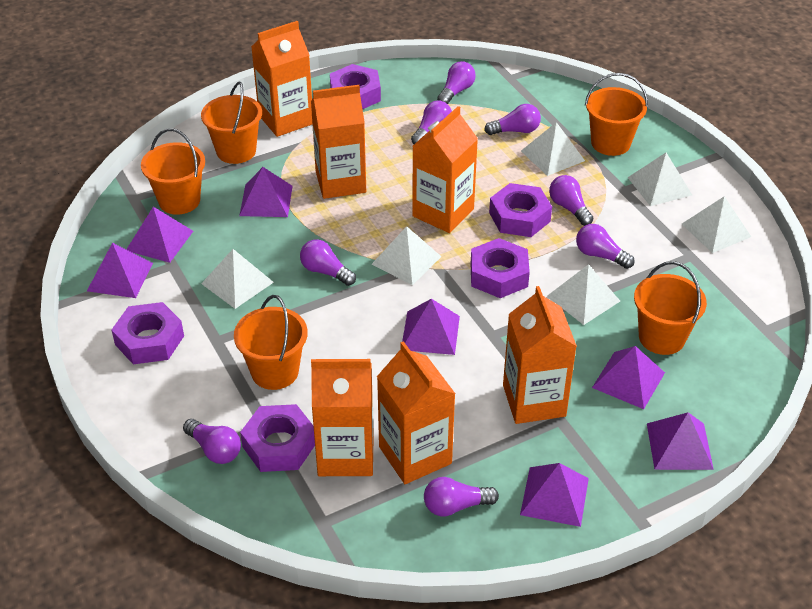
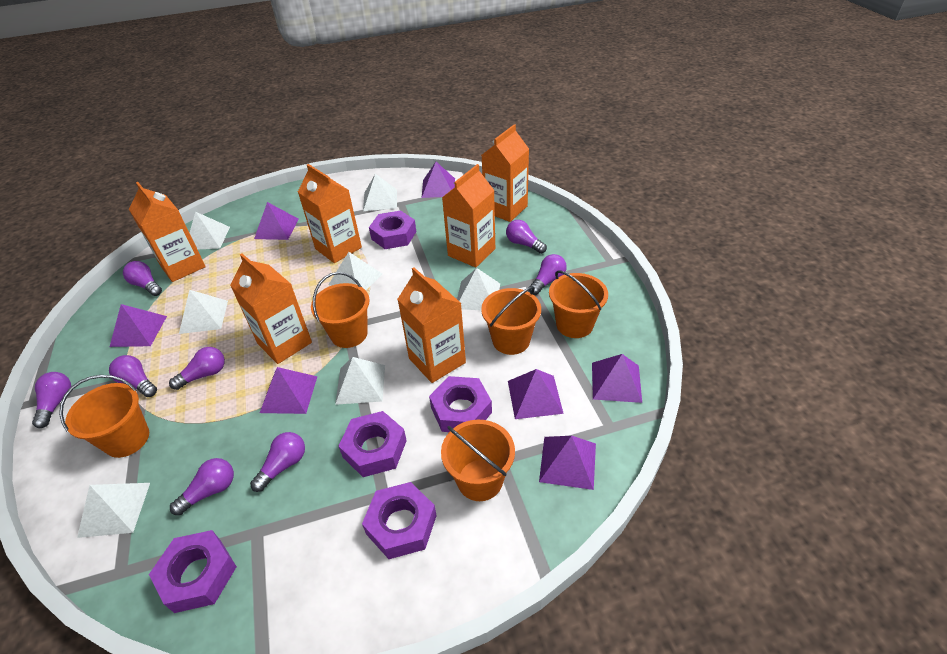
white pyramid: [201,249,274,309] [371,226,442,285] [521,122,585,176] [547,264,620,325] [628,153,692,206] [682,196,751,253] = 6 -> [77,483,150,538] [179,290,228,334] [190,212,230,249] [328,252,382,290] [335,357,385,405] [363,174,397,211] [457,268,500,310] = 7

